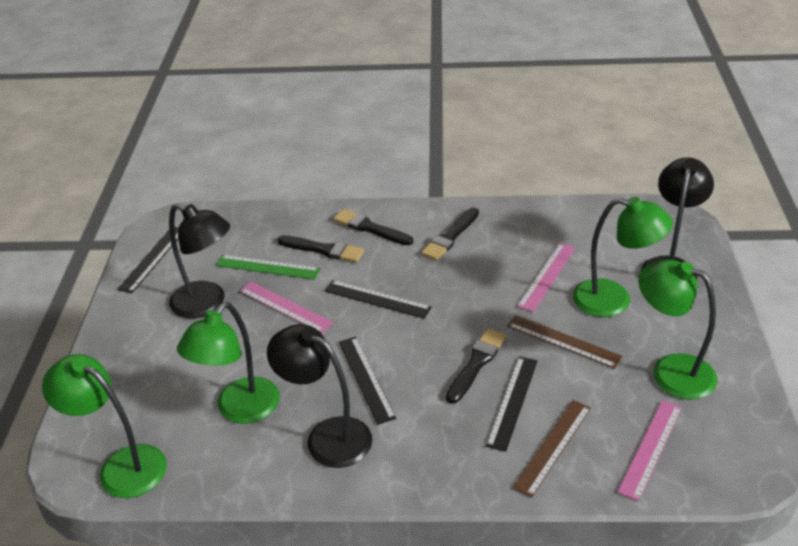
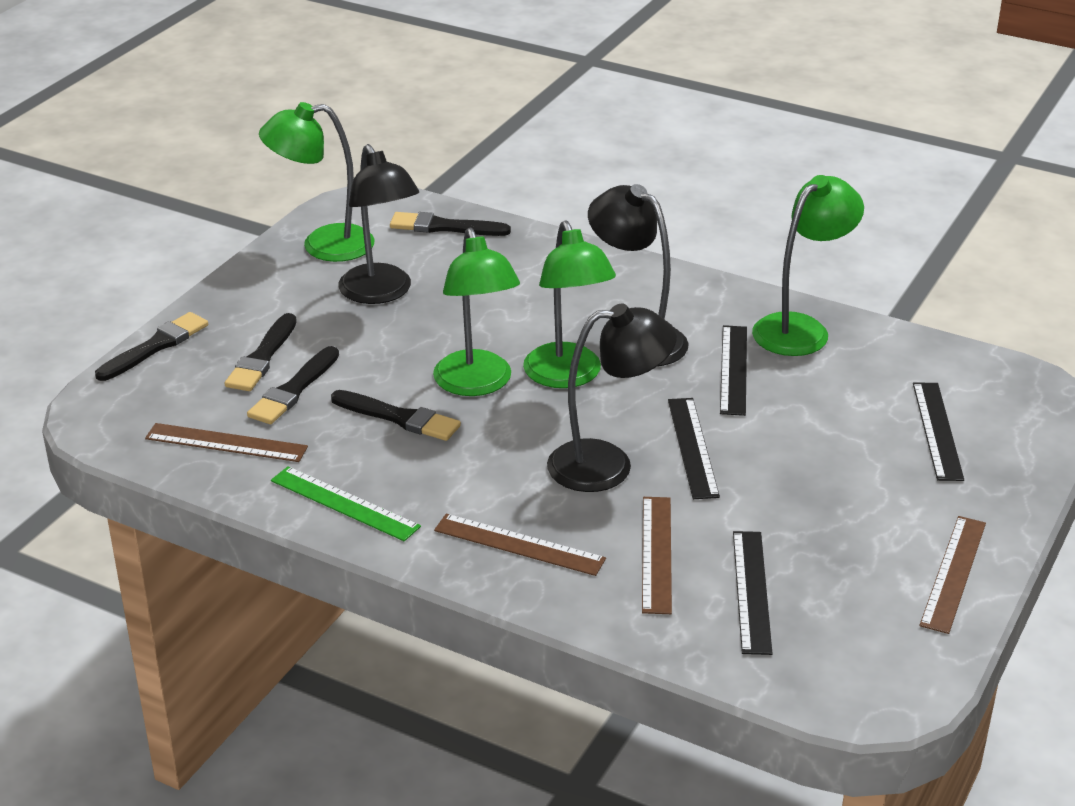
black brush: [278,235,364,262] [333,209,413,245] [421,207,479,261] [446,328,507,404] = 4 -> [95,312,208,381] [225,313,297,391] [247,346,339,424] [331,390,461,441] [390,212,511,236] = 5
brown ruler: [507,315,622,369] [513,400,591,498] = 2 -> [145,423,308,462] [434,514,606,576] [642,497,672,614] [919,516,986,634] = 4
pink ruler: [239,281,333,333] [517,243,575,312] [618,400,682,501] = 3 -> none = 0

